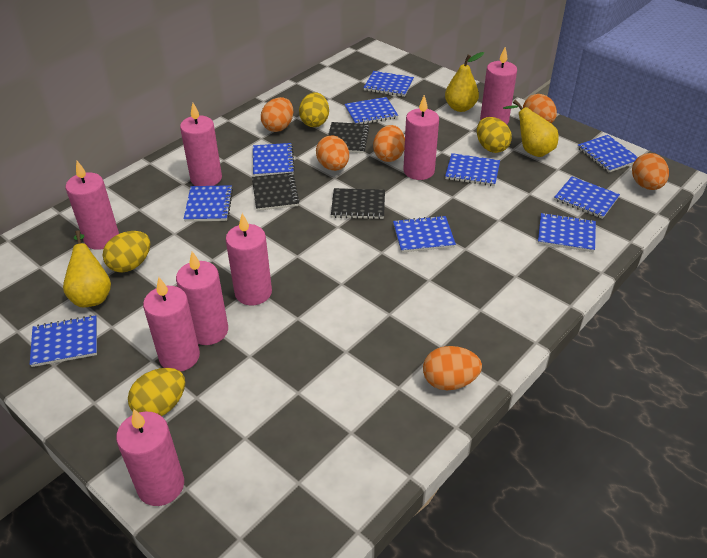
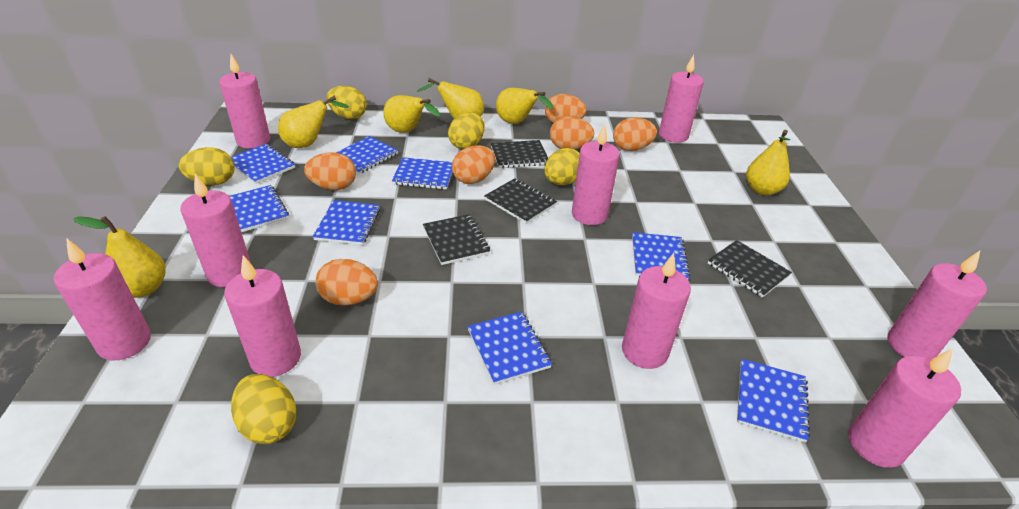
black notebook: [252,173,299,211] [328,122,369,153] [331,188,385,219] = 3 -> [423,214,490,265] [484,178,557,224] [491,140,548,168] [708,240,792,298] = 4
blue notebook: [30,315,97,367] [184,185,233,222] [253,143,295,177] [345,97,398,124] [363,71,414,97] [393,216,456,253] [445,153,500,186] [538,213,596,252] [554,177,620,219] [577,135,638,172] = 10 -> [229,185,289,232] [231,144,295,184] [313,200,380,245] [336,136,398,174] [392,157,453,190] [467,312,552,385] [632,232,690,279] [737,359,810,443] = 8
pink candle: [66,161,119,250] [116,409,184,506] [143,277,200,371] [176,252,228,345] [180,103,222,186] [226,213,272,305] [403,95,439,180] [480,47,517,124] = 8 -> [54,238,151,361] [181,174,251,287] [219,54,270,148] [224,256,301,377] [572,124,620,225] [622,253,691,369] [659,55,704,143] [848,348,961,468] [888,251,987,360] = 9
yellow egg: [103,231,150,273] [128,368,185,416] [299,92,329,127] [477,117,512,153] = 4 -> [179,147,234,185] [231,374,297,444] [326,86,367,119] [448,113,485,149] [544,148,580,185] = 5
yellow pear: [63,230,111,307] [445,52,484,112] [503,100,558,157] = 3 -> [73,216,166,298] [278,95,349,148] [383,95,440,133] [417,78,484,119] [496,88,554,124] [746,130,790,196] = 6

